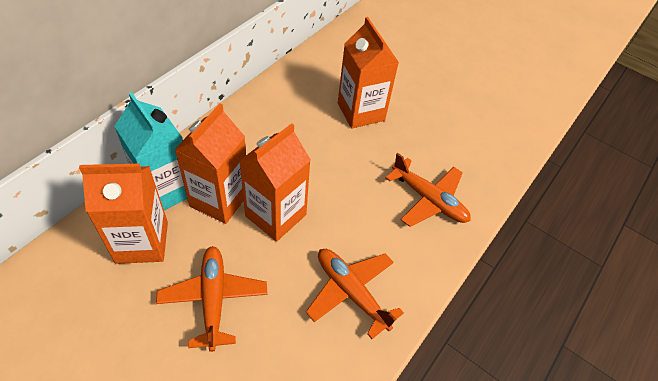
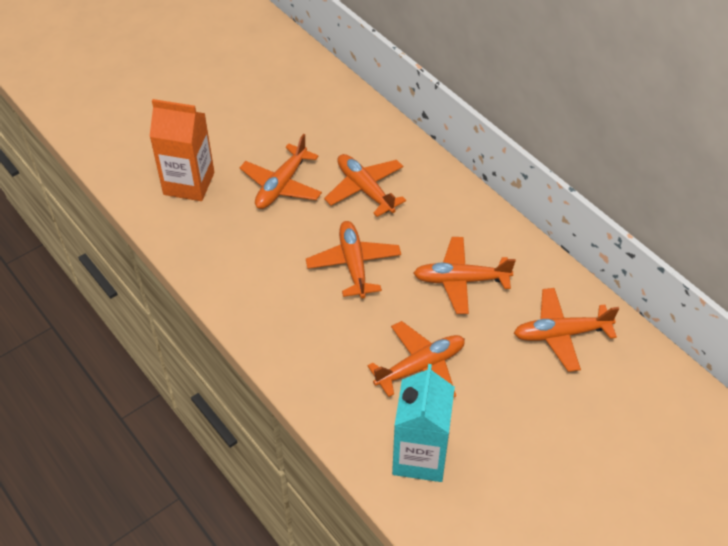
orange carton: [79,164,168,264] [175,103,246,224] [239,123,311,242] [338,17,399,129] = 4 -> [149,99,214,201] = 1
orange plane: [156,246,268,352] [306,249,404,339] [385,153,471,227] = 3 -> [240,134,322,209] [306,221,401,299] [324,154,406,217] [367,321,465,398] [413,237,516,314] [514,288,619,372] = 6

